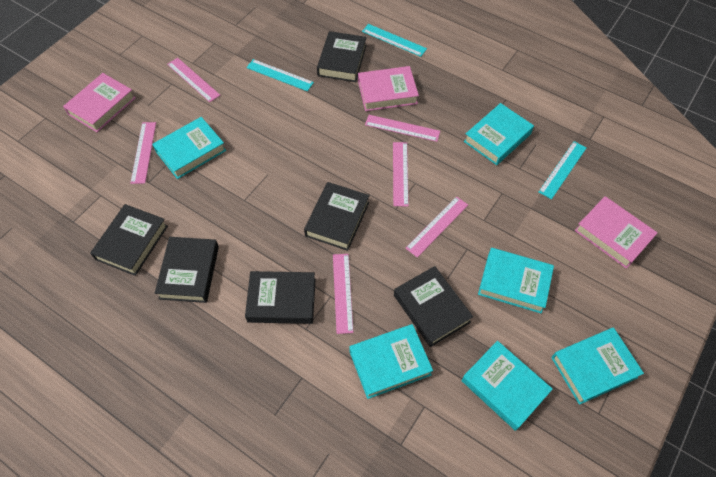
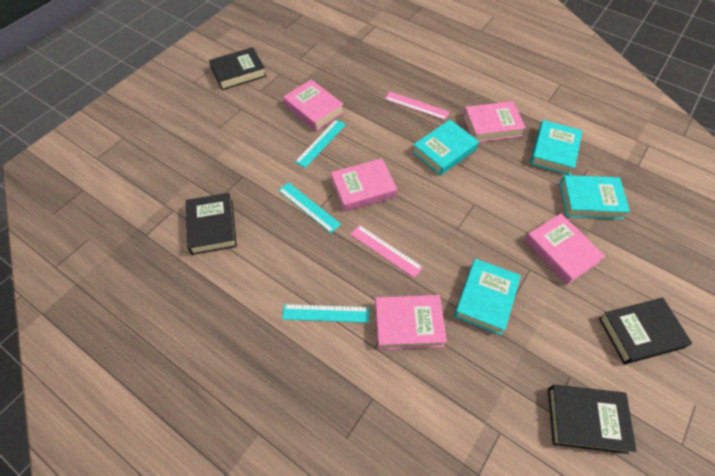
black book: [90,204,168,276] [155,237,219,303] [245,271,316,324] [304,182,370,251] [317,31,367,82] [394,266,473,347] = 6 -> [186,193,237,255] [209,47,266,90] [548,384,637,454] [599,297,692,364] = 4
pink book: [63,73,136,132] [358,66,419,111] [575,196,657,269] = 3 -> [283,80,344,131] [331,158,397,212] [375,295,447,350] [463,101,526,142] [525,213,605,284] = 5
pink ruler: [130,122,156,184] [167,58,220,102] [333,254,353,334] [365,115,440,142] [393,142,409,206] [405,196,468,258] = 6 -> [350,225,423,278] [385,92,450,120] = 2
turquoise book: [152,117,226,179] [349,324,433,399] [461,341,553,431] [464,103,534,165] [478,248,554,314] [551,328,644,405] = 6 -> [412,120,479,176] [454,259,521,335] [530,120,582,175] [560,175,630,219] = 4

